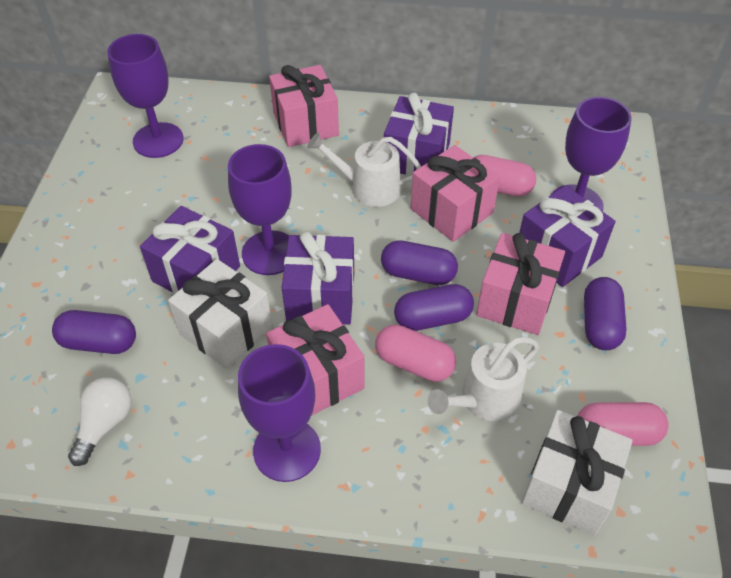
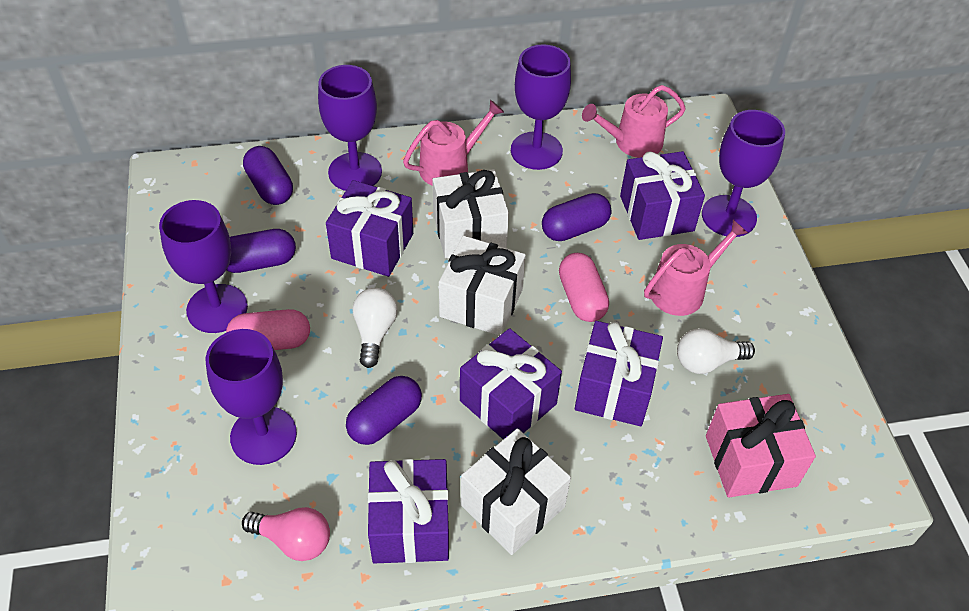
pink capsule: [375,324,456,382] [473,155,536,197] [578,402,669,446] = 3 -> [226,309,310,350] [559,253,609,322] = 2
pink gift: [266,304,364,416] [269,65,339,147] [411,145,500,242] [476,233,565,335] = 4 -> [706,394,816,498] = 1
pink light bulb: none = 0 -> [242,507,330,561] = 1
pink watering can: none = 0 -> [403,100,504,186] [582,85,686,158] [644,220,748,316] = 3
purple gift: [140,206,240,294] [282,231,354,325] [384,93,454,176] [519,185,616,287] = 4 -> [326,180,413,277] [368,459,449,563] [460,328,562,440] [575,321,663,426] [620,151,705,240] = 5
purple goblet: [107,34,183,158] [228,144,292,275] [238,344,321,482] [551,97,632,211] = 4 -> [159,200,248,333] [206,329,297,465] [318,65,382,191] [511,44,571,170] [702,110,785,237] = 5
white gift: [168,259,273,369] [522,410,632,535] = 2 -> [432,169,509,259] [439,236,526,336] [461,428,571,555] = 3
white light bulb: [68,377,132,466] = 1 -> [353,288,398,368] [677,328,755,374] = 2
white watering can: [307,133,421,207] [428,337,539,421] = 2 -> none = 0

